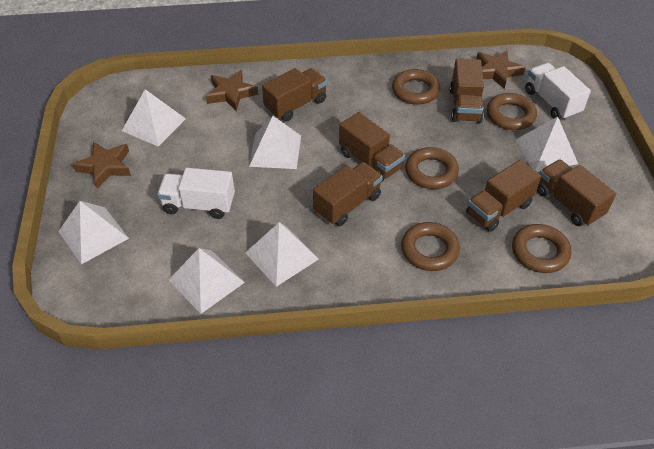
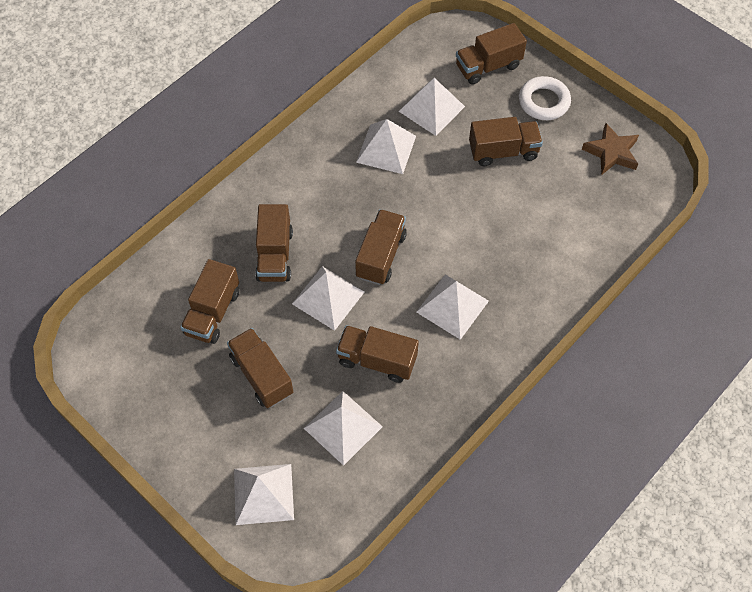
brown ring: [392,69,440,105] [401,222,460,271] [405,147,459,189] [487,93,537,130] [512,224,572,273] = 5 -> none = 0
brown star: [73,142,131,189] [206,70,258,112] [476,50,525,89] = 3 -> [582,123,639,175] = 1
brown truck: [262,68,327,122] [313,162,383,226] [339,112,405,182] [450,59,484,123] [466,160,541,232] [537,159,616,226] = 6 -> [180,259,239,344] [227,328,293,408] [255,204,293,282] [336,325,419,383] [355,209,407,285] [456,23,527,85] [469,117,543,166] = 7
white ring: none = 0 -> [519,76,571,120] = 1
white truck: [157,168,235,219] [525,63,591,120] = 2 -> none = 0

